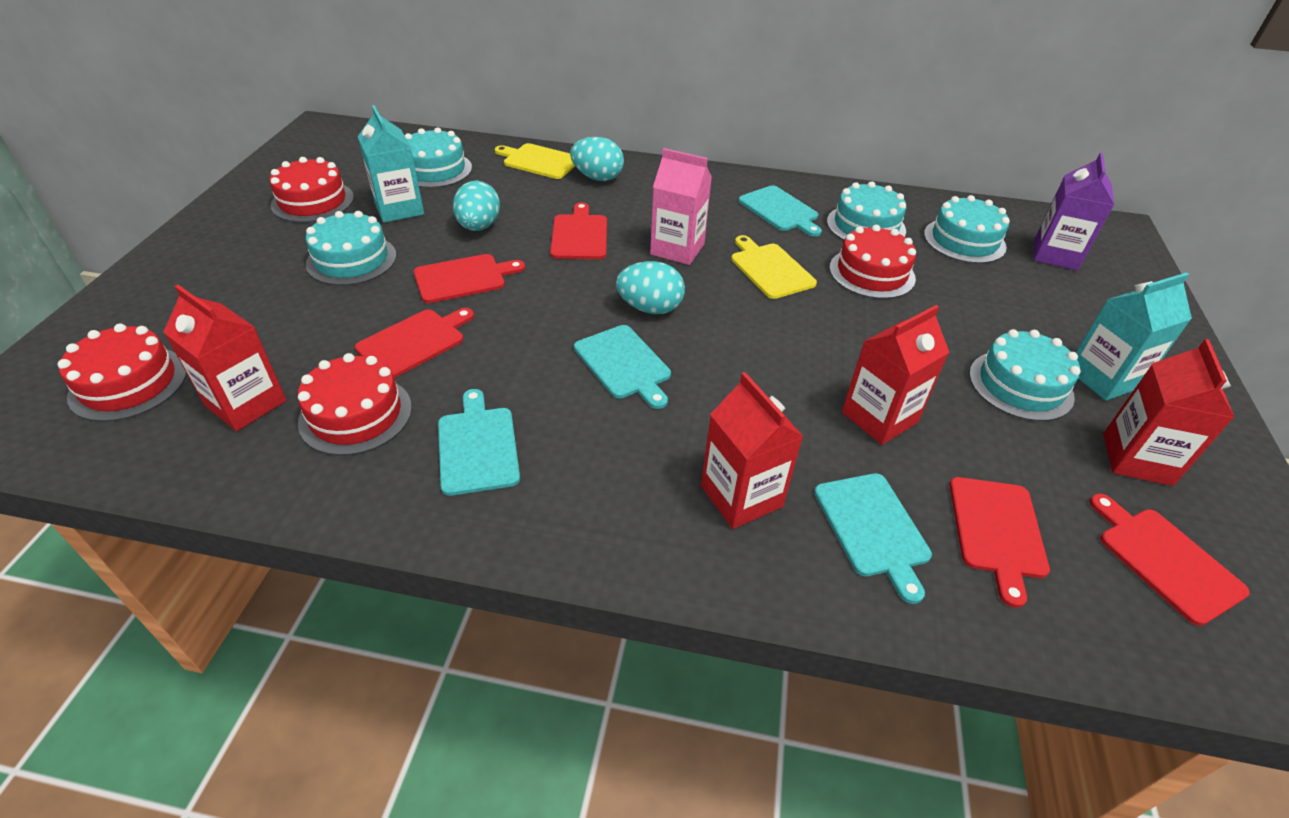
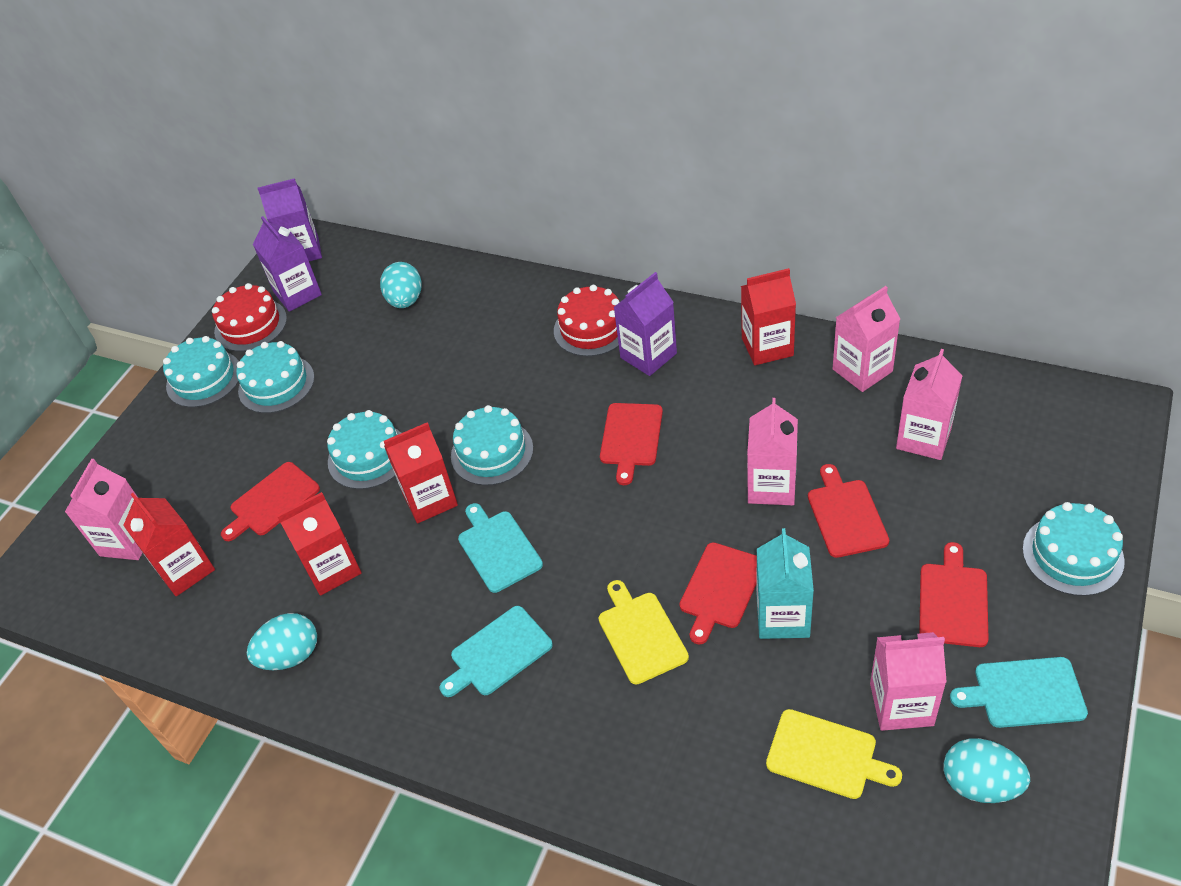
pink carton: [650,148,712,265] = 1 -> [65,459,142,560] [747,398,798,505] [833,286,900,392] [870,631,947,731] [896,349,962,460] = 5
purple carton: [1034,152,1114,270] = 1 -> [253,216,322,312] [258,178,322,261] [614,272,677,376] = 3
red cake: [58,323,187,422] [270,157,354,223] [297,353,412,456] [829,225,916,299] = 4 -> [212,283,287,352] [554,285,620,356] = 2
turquoise carton: [358,105,424,223] [1076,273,1192,401] = 2 -> [756,528,814,639] = 1
turquoise cutting board: [438,389,520,496] [574,325,671,409] [739,185,822,237] [814,473,932,604] = 4 -> [440,606,553,697] [458,503,543,593] [950,657,1088,728] = 3

